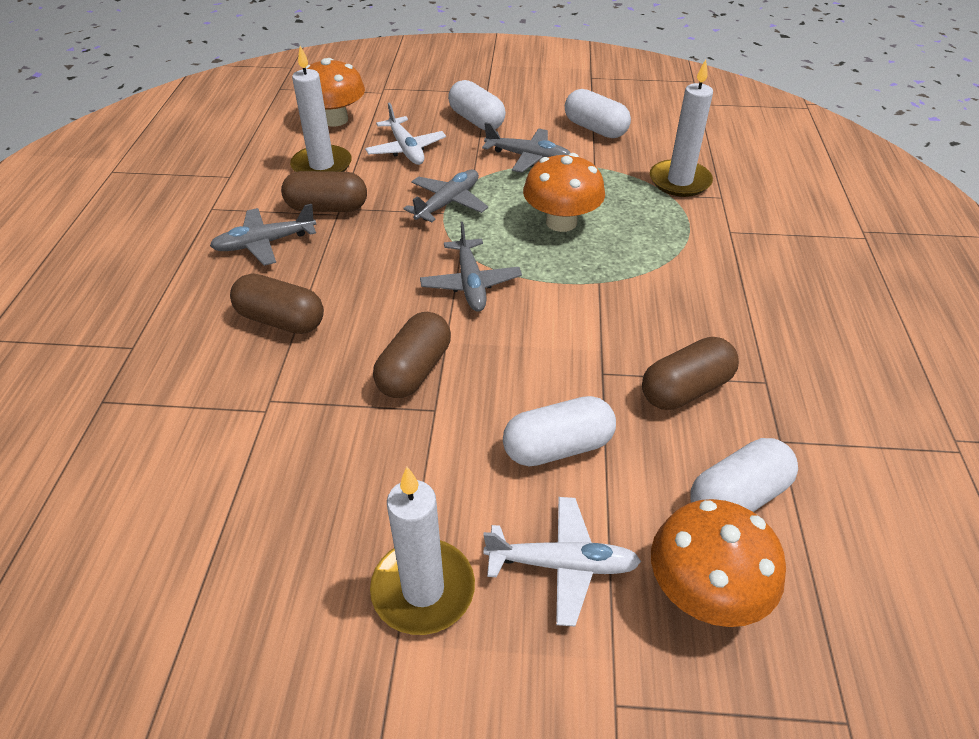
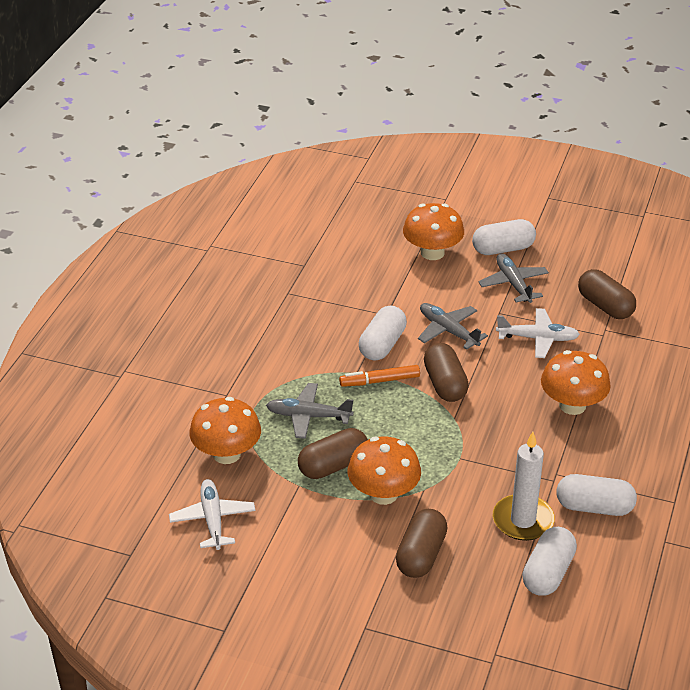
grey plane: [210,204,316,266] [403,170,488,222] [420,222,522,312] [482,122,570,173] = 4 -> [266,383,354,439] [418,303,488,350] [478,253,549,303] = 3
orange marker: none = 0 -> [339,365,420,387] = 1
orange mushroom: [306,58,365,127] [523,153,605,232] [651,499,786,627] = 3 -> [189,397,261,464] [348,437,421,505] [403,203,464,260] [541,350,611,415] = 4
white candle: [290,46,352,172] [370,467,475,635] [650,60,713,197] = 3 -> [493,432,555,541] = 1

